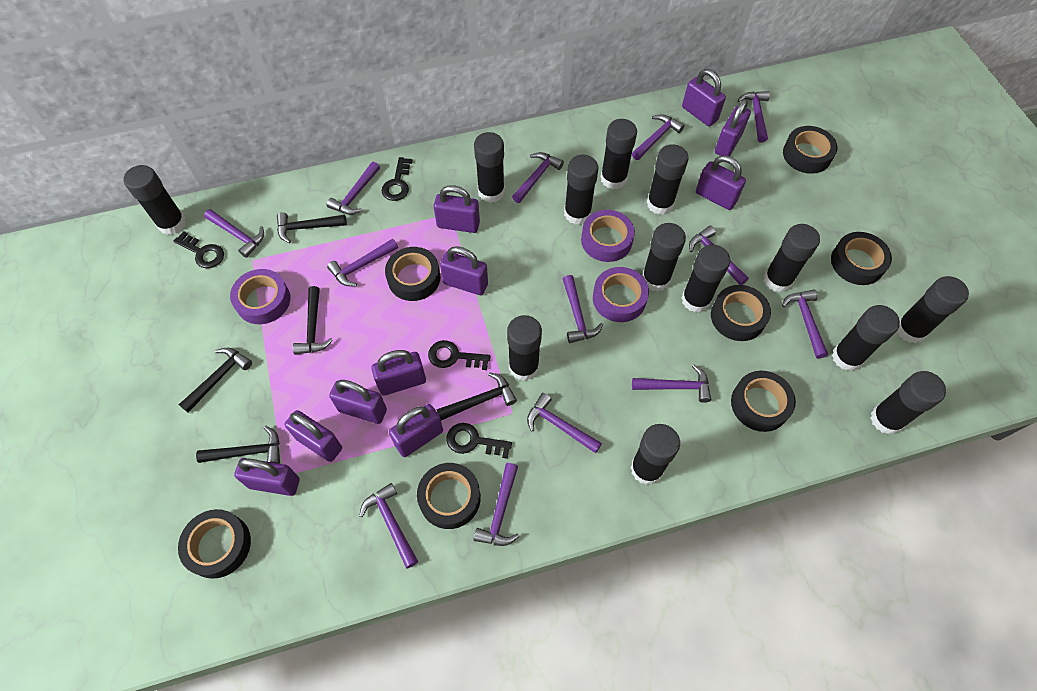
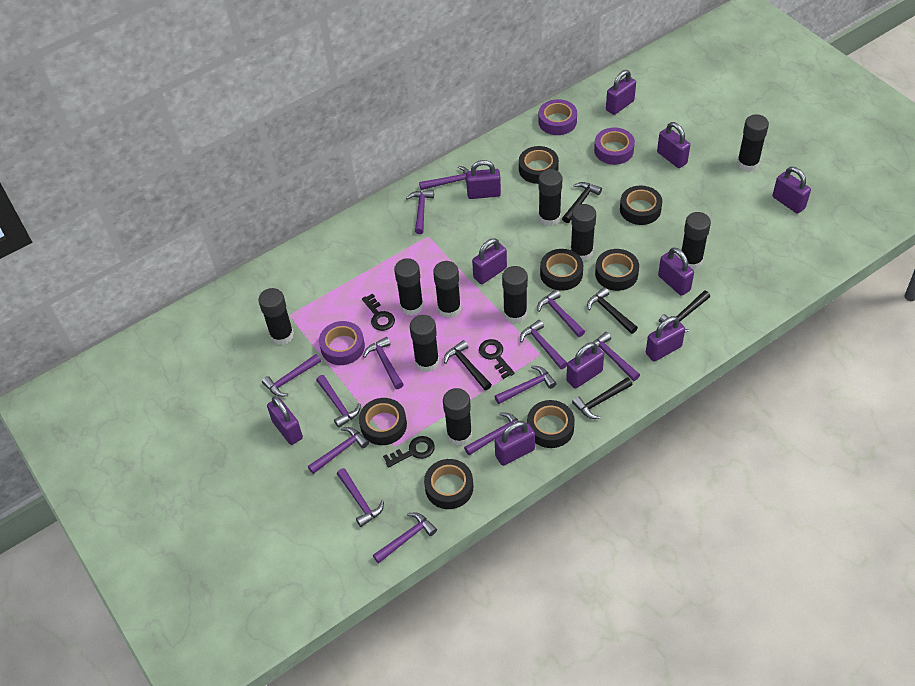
black glue stick: [124,165,186,235] [474,132,505,203] [507,315,542,381] [564,155,598,225] [600,119,637,189] [630,424,680,485] [642,223,686,291] [647,144,689,215] [681,245,730,313] [764,224,820,292] [832,305,900,371] [870,371,946,435] [896,276,969,343] = 13 -> [258,288,294,345] [394,258,424,316] [410,315,439,372] [433,261,461,318] [443,388,472,446] [502,266,528,323] [538,169,562,226] [570,204,596,261] [680,212,711,270] [737,114,769,172] = 10
black key: [173,231,224,268] [382,157,413,201] [428,340,490,370] [447,423,512,459] = 4 -> [362,293,395,331] [383,436,435,468] [479,339,515,379] = 3

